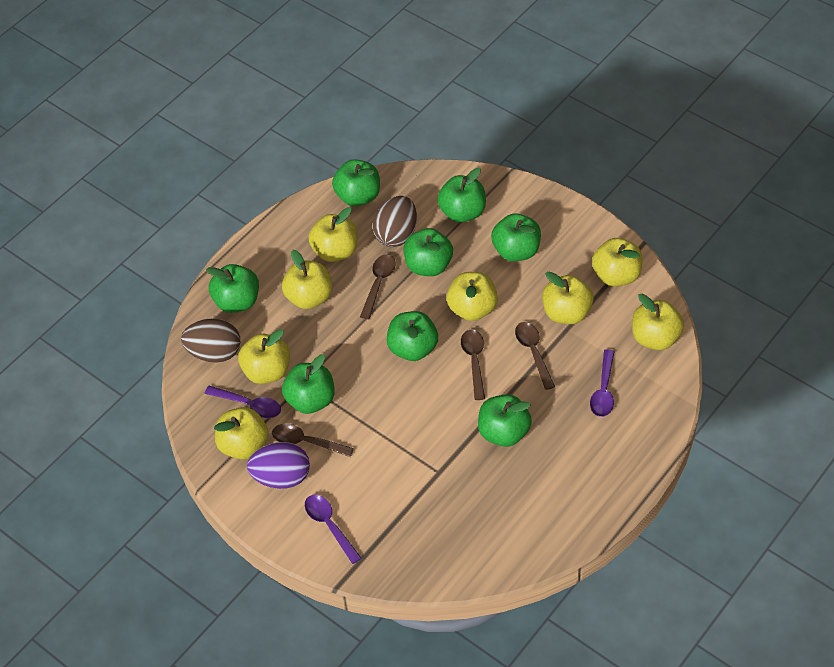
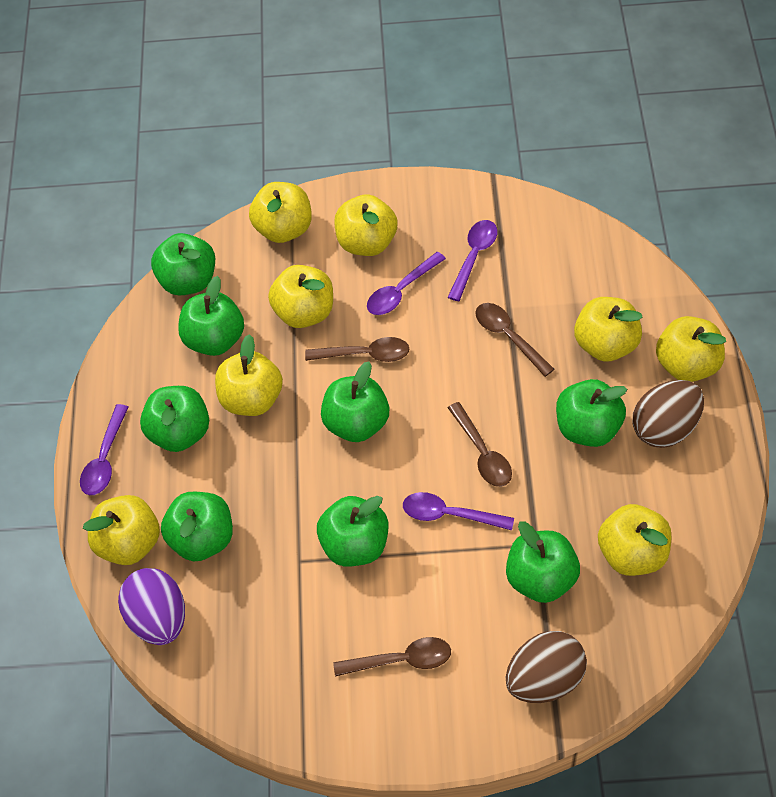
purple spoon: [205,386,281,418] [305,495,362,564] [590,349,615,417] = 3 -> [80,404,129,495] [367,252,446,315] [403,492,514,530] [448,220,497,301] = 4

